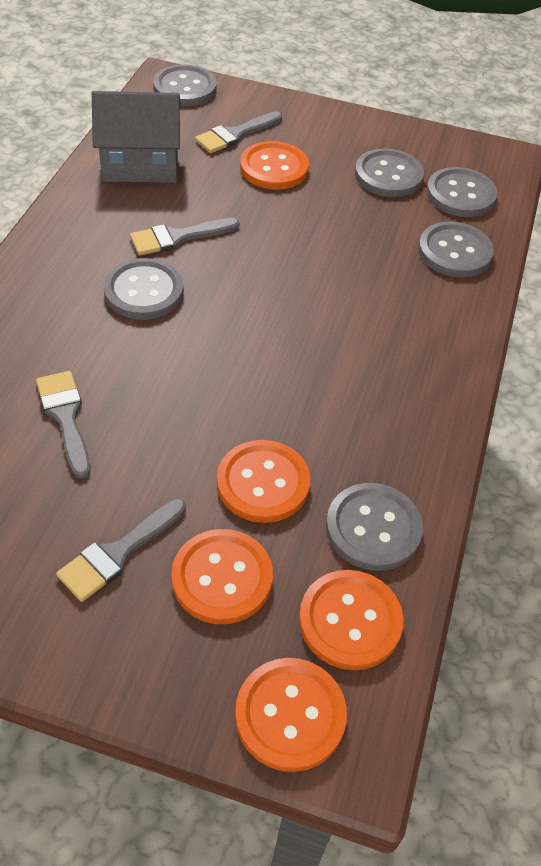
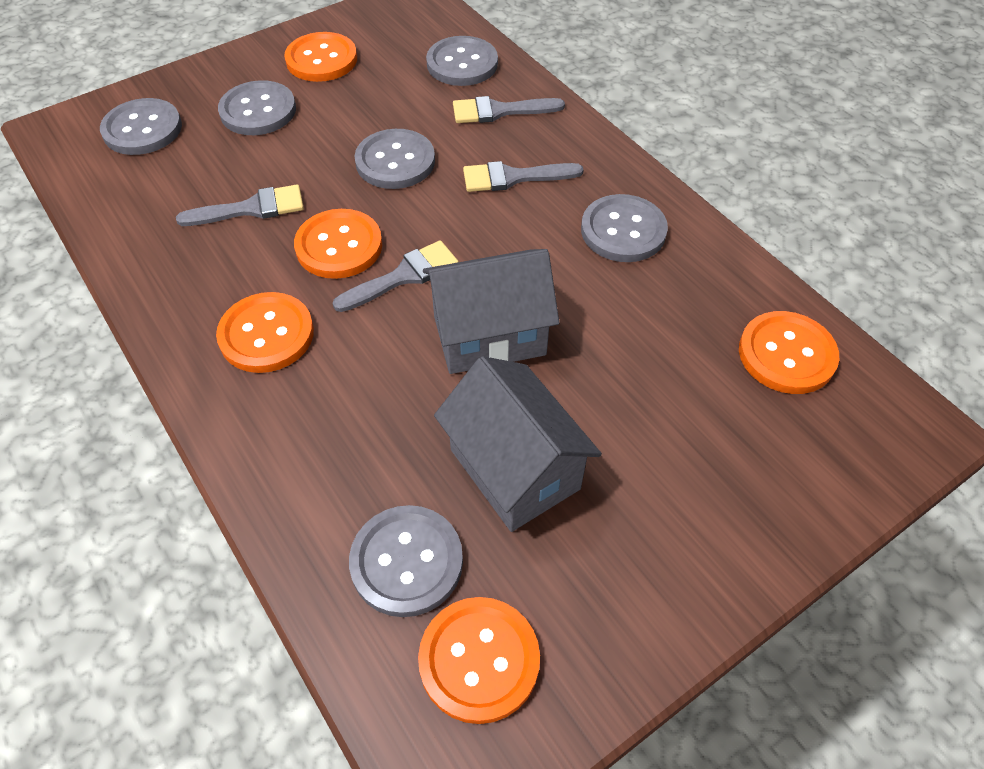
grey house: [92,91,181,183] = 1 -> [423,249,560,374] [434,356,602,532] = 2

